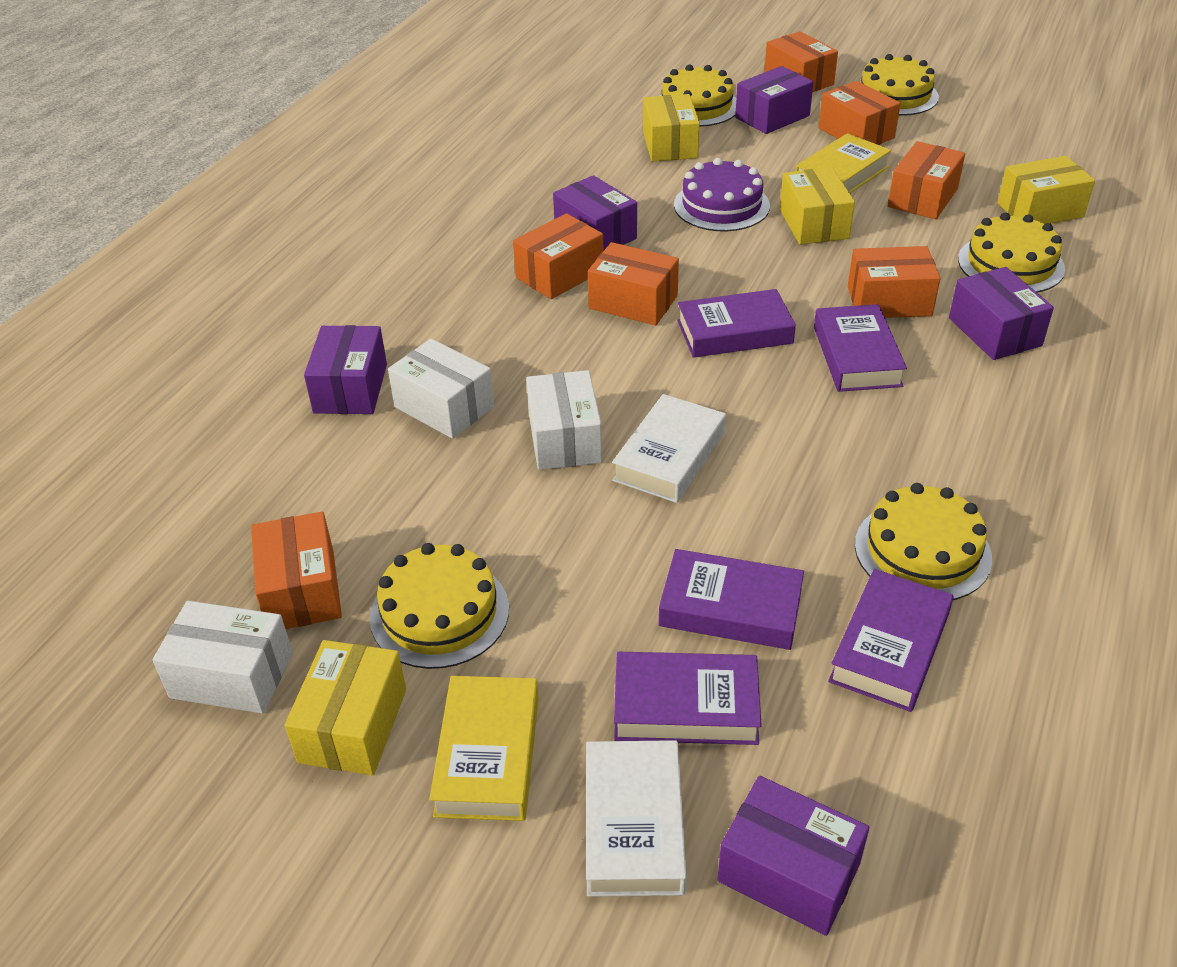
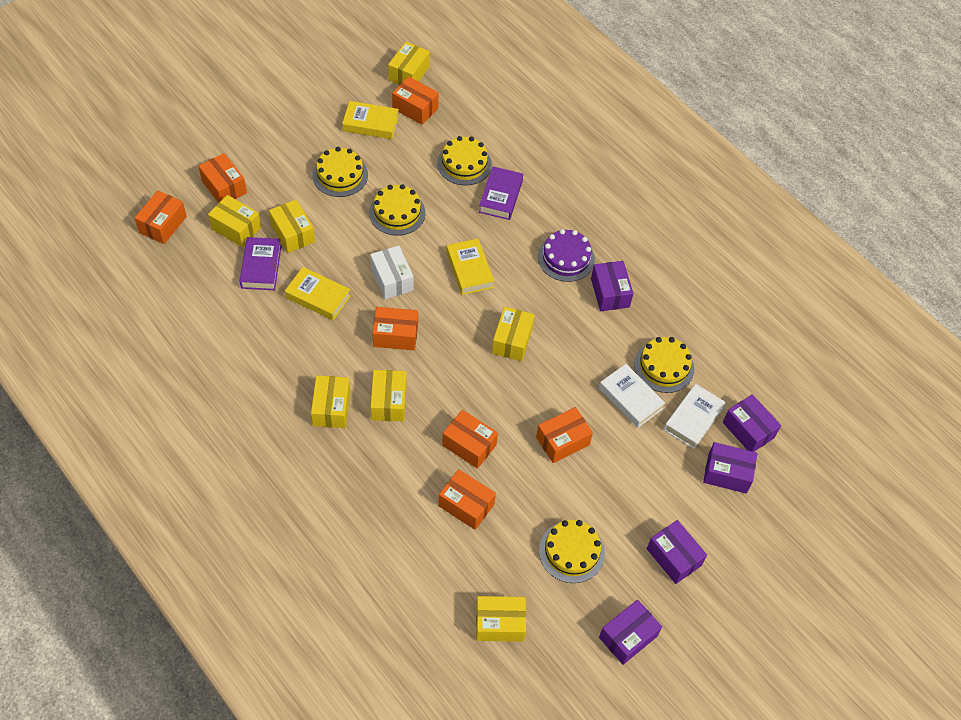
purple book: [614,652,762,745] [659,549,804,650] [677,289,796,358] [814,304,907,392] [828,569,954,712] = 5 -> [240,237,282,290] [479,167,523,220] = 2
white box: [153,601,293,714] [388,339,494,439] [526,370,602,470] = 3 -> [370,245,414,299] = 1
yellow book: [429,676,539,821] [795,133,891,193] = 2 -> [285,267,351,320] [342,101,399,139] [446,239,494,295] = 3
yellow box: [285,640,406,775] [643,94,700,161] [780,167,855,245] [998,156,1095,224] = 4 -> [208,195,261,247] [269,199,315,253] [311,375,350,428] [370,370,406,421] [388,42,430,85] [476,596,526,642] [492,307,535,361] = 7

